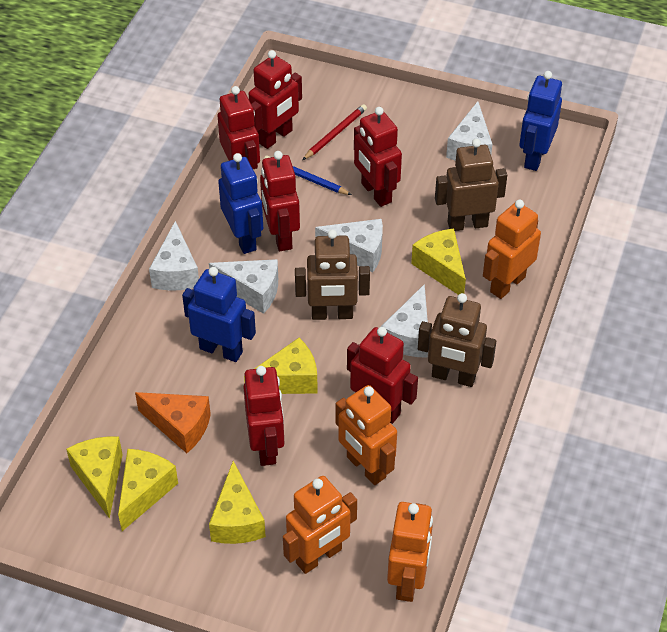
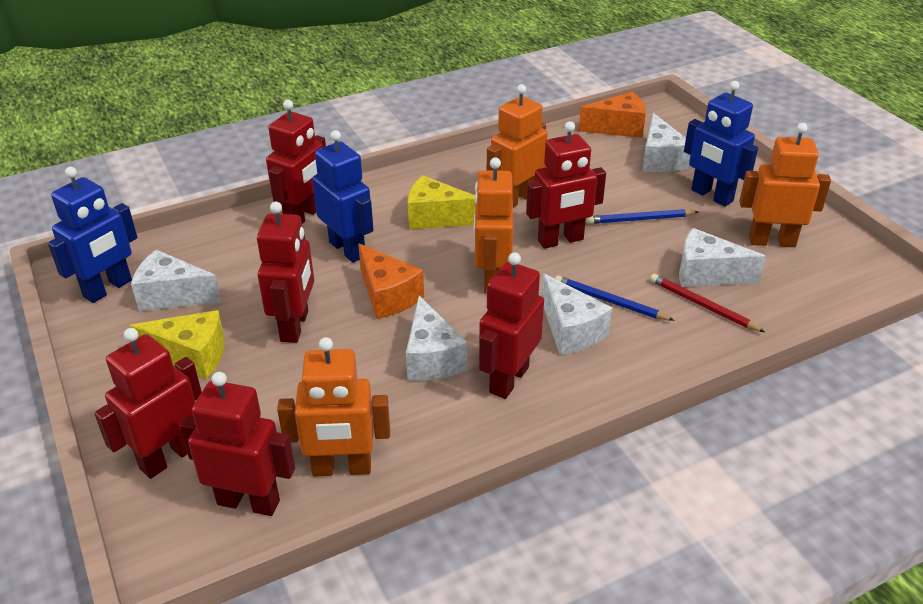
blue pencil: [264,155,352,195] = 1 -> [555,276,675,321] [587,209,698,224] = 2
brown robot: [295,229,370,320] [418,293,496,387] [435,139,507,231] = 3 -> none = 0
orange cheese: [135,392,211,453] = 1 -> [358,244,424,319] [579,92,646,138] = 2
yellow cheese: [66,437,123,519] [118,449,178,531] [209,461,266,544] [244,338,318,394] [411,228,466,295] = 5 -> [129,310,225,379] [408,175,476,229] = 2

